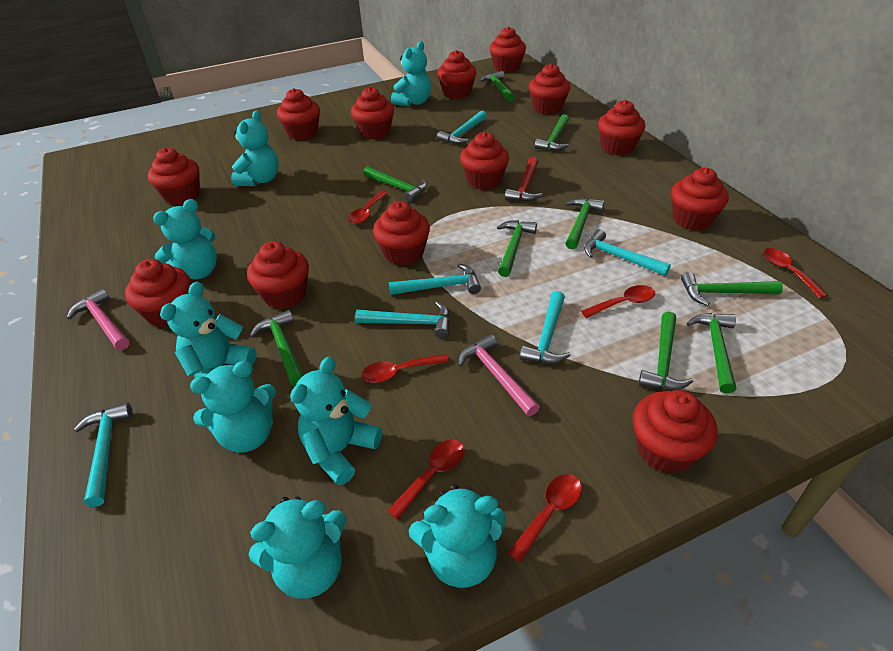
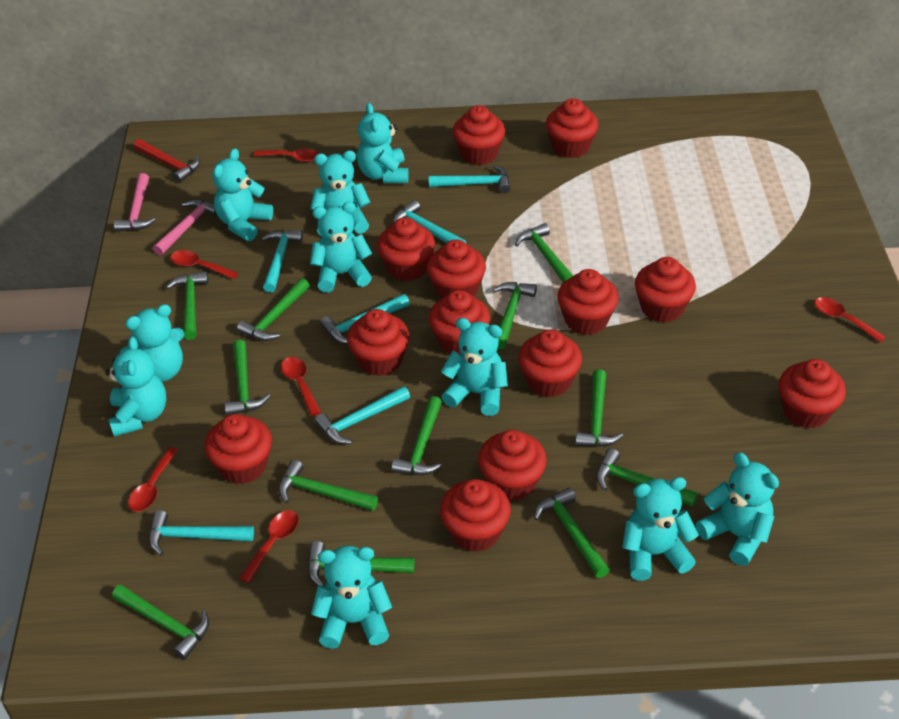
green hammer: [250,310,304,386] [363,166,427,202] [480,71,514,102] [497,220,537,277] [535,114,569,151] [565,198,605,249] [639,312,693,390] [681,272,783,306] [687,313,736,394] = 9 -> [112,584,209,660] [166,271,208,340] [225,340,270,416] [237,278,310,341] [278,460,378,511] [307,541,415,586] [392,396,442,475] [493,282,537,349] [515,223,573,283] [534,488,610,578] [575,369,623,447] [596,448,698,507] = 12
turquoise teddy bear: [153,199,217,280] [160,282,256,378] [190,361,276,453] [231,110,279,186] [249,496,346,598] [290,357,382,485] [391,41,431,106] [409,484,506,588] = 8 -> [105,336,166,437] [120,304,184,382] [212,148,273,241] [310,151,370,236] [310,202,372,292] [311,546,392,649] [357,103,409,183] [441,318,508,416] [622,477,699,581] [696,452,779,566] = 10

